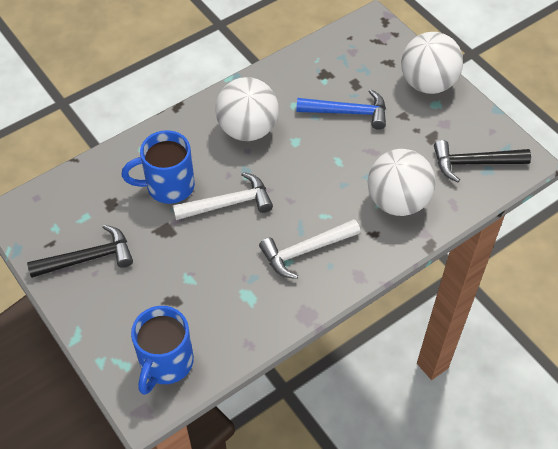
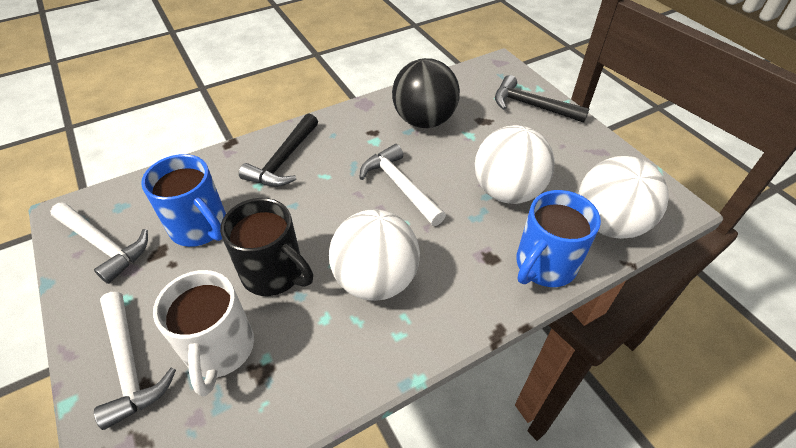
black ball: none = 0 -> [392,58,460,128] = 1
black mug: none = 0 -> [220,198,313,296] = 1
blue hammer: [296,89,386,130] = 1 -> none = 0
white hammer: [172,172,273,220] [259,219,360,279] = 2 -> [50,202,148,284] [94,292,176,430] [359,144,446,226] = 3
white mug: none = 0 -> [153,270,254,396] = 1

